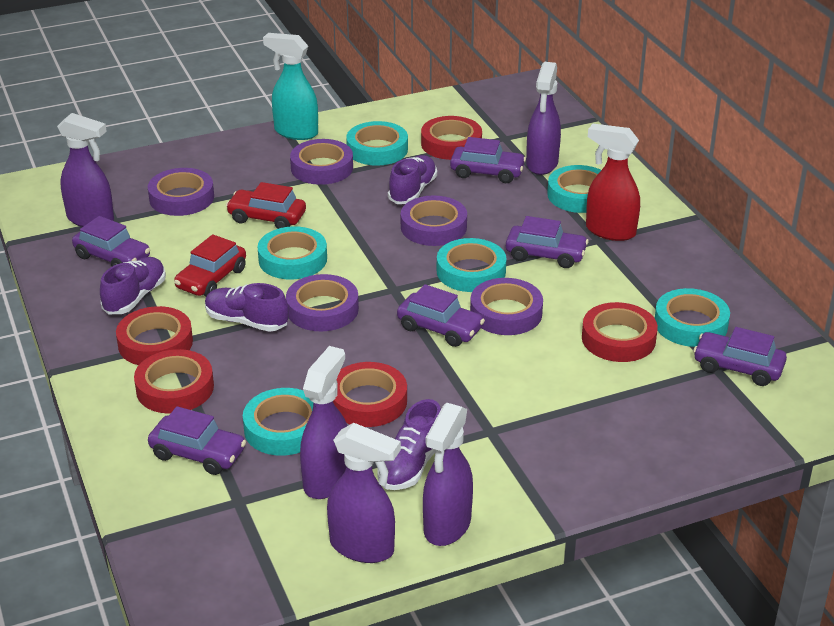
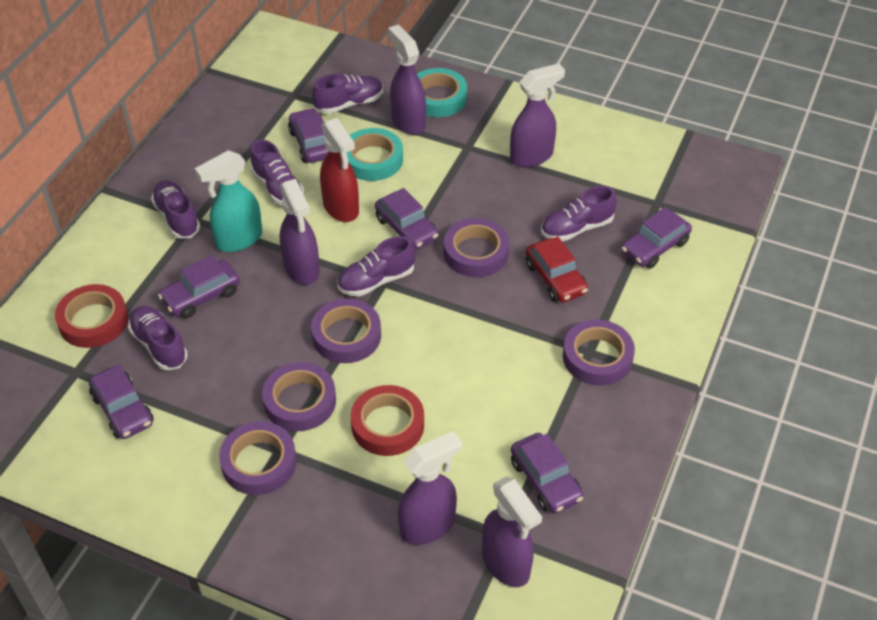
purple shoe: [100,257,166,314] [205,283,289,332] [377,399,441,490] [388,155,437,204] = 4 -> [128,306,188,370] [151,180,200,239] [250,139,304,206] [312,74,383,114] [338,236,415,296] [541,186,617,241] = 6
red car: [174,234,246,297] [226,182,306,229] = 2 -> [526,237,588,303] = 1
red tape: [116,306,193,365] [134,349,214,414] [333,362,407,427] [421,116,482,160] [582,302,658,362] = 5 -> [55,284,128,348] [351,385,424,456] = 2
turquoise tape: [243,388,313,456] [258,226,327,279] [346,121,408,166] [437,238,507,292] [547,165,601,213] [655,288,730,347] = 6 -> [346,128,403,181] [417,68,467,117] = 2

